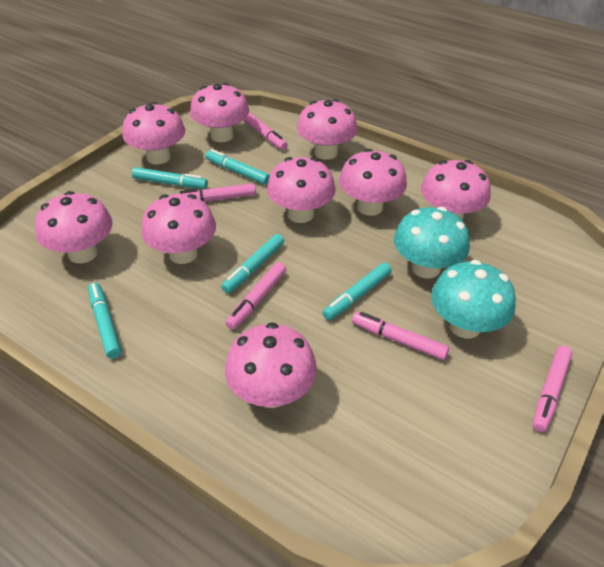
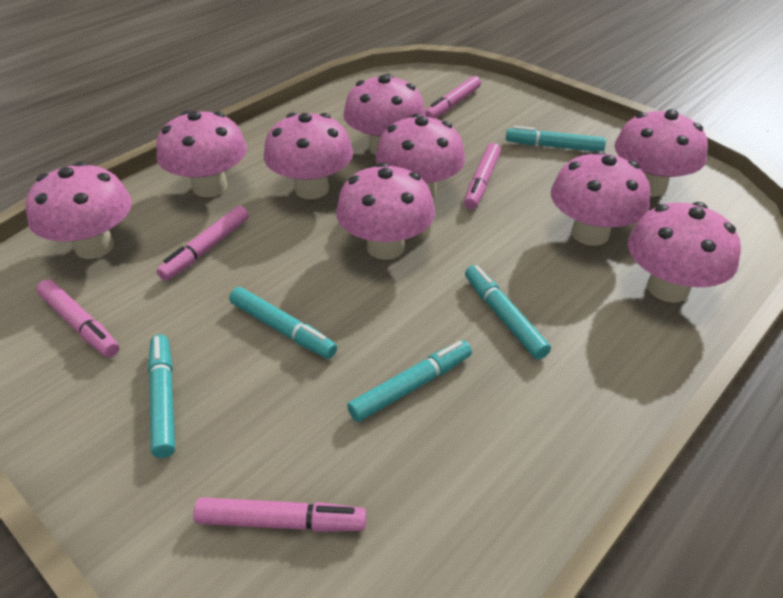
turquoise mushroom: [394,207,470,278] [431,260,516,339] = 2 -> none = 0

